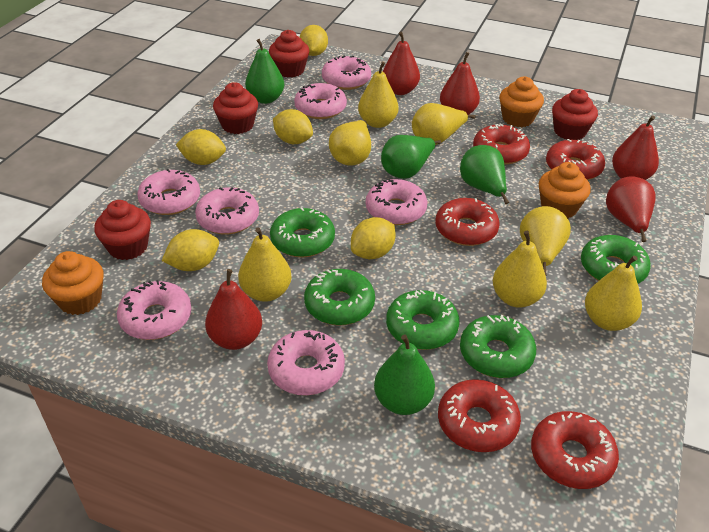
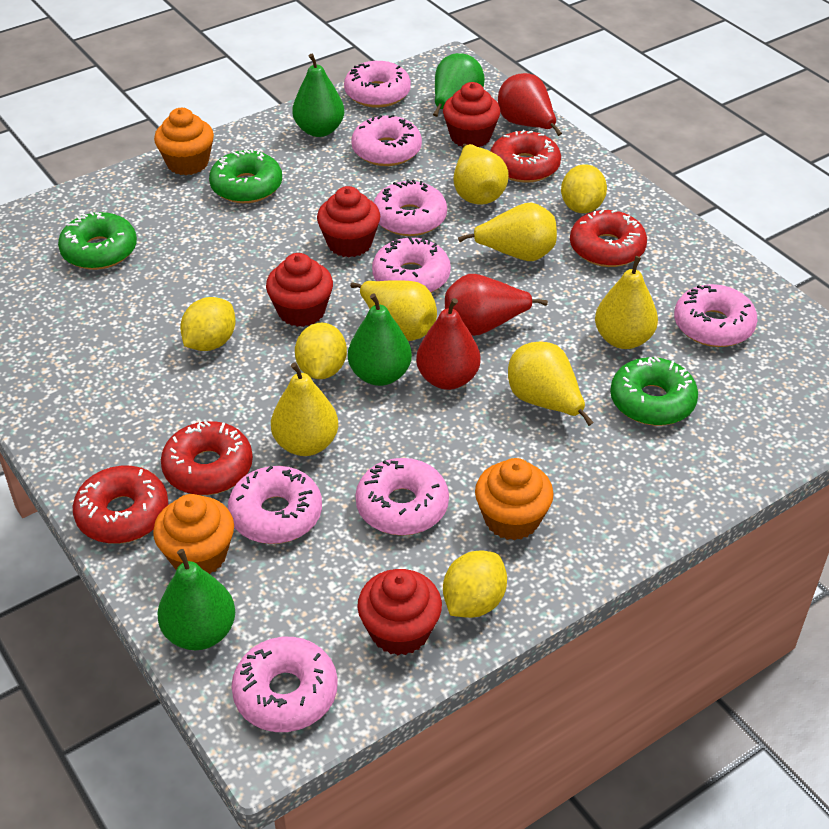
green donut: [270,207,335,258] [304,269,375,326] [386,290,460,350] [460,315,536,378] [581,235,651,284] = 5 -> [58,211,137,270] [209,149,282,203] [610,357,698,426] = 3
pink donut: [117,280,192,340] [137,169,200,215] [195,187,259,235] [267,330,345,396] [294,83,347,119] [322,55,371,90] [366,179,427,225] = 7 -> [228,466,322,544] [231,637,338,732] [344,61,411,108] [351,115,422,166] [355,458,449,536] [372,236,451,293] [374,179,447,236] [674,284,758,347] = 8
red donut: [435,198,500,246] [438,379,521,452] [473,124,530,165] [531,411,619,489] [546,139,605,180] = 5 -> [73,466,168,544] [161,421,253,495] [490,130,561,183] [570,210,647,267] = 4
red pear: [205,269,262,350] [383,32,420,95] [440,52,480,115] [606,177,656,242] [612,115,659,180] = 5 -> [416,298,481,390] [445,274,548,336] [498,73,562,136] = 3
yellow lemon: [162,229,219,271] [176,129,226,165] [273,109,313,144] [300,25,328,56] [351,217,396,259] = 5 -> [180,297,236,351] [295,323,347,379] [443,550,507,618] [561,164,607,213] = 4
yellow pear: [238,227,292,302] [329,120,371,165] [358,62,399,128] [412,103,476,145] [493,231,547,308] [520,206,571,276] [585,256,642,331] = 7 -> [271,362,338,456] [350,280,437,341] [453,144,509,205] [458,203,557,261] [508,342,594,426] [595,256,658,349] = 6

